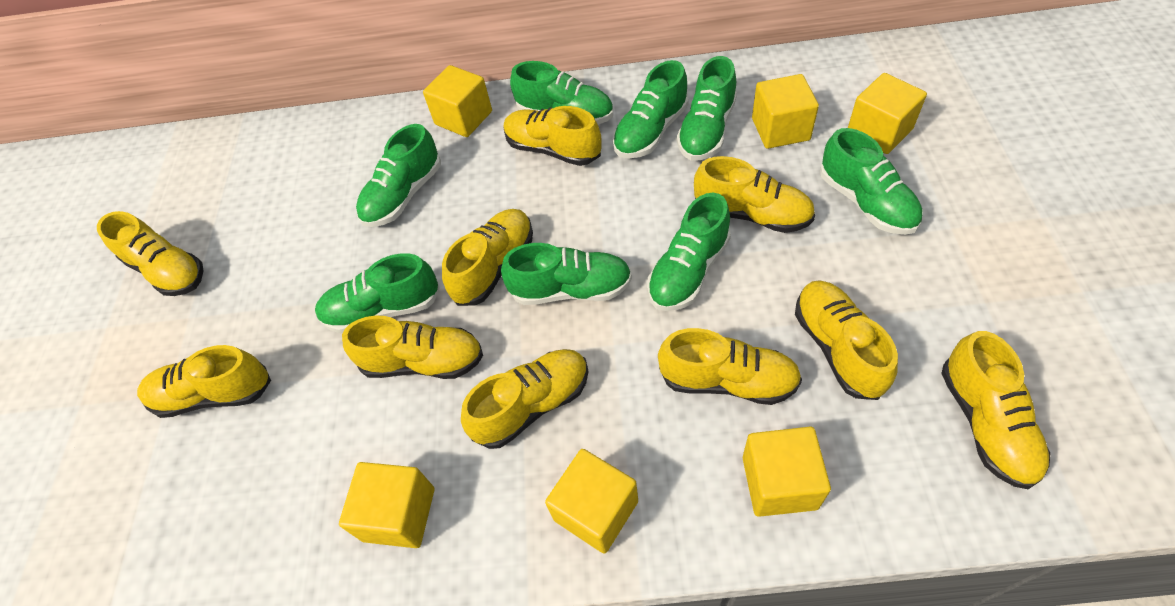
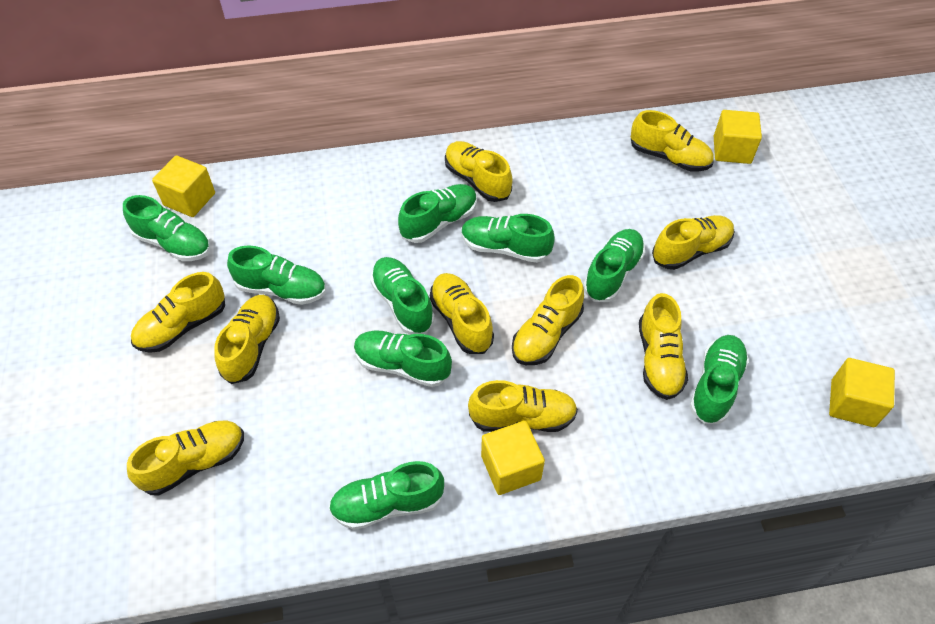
green shoe: [315,253,440,333] [356,124,441,227] [501,243,632,305] [510,61,613,125] [613,60,689,159] [647,193,731,311] [677,56,737,161] [820,128,923,235] = 8 -> [123,195,210,261] [227,245,326,305] [328,461,444,530] [354,331,452,387] [370,257,435,335] [398,184,477,243] [461,214,554,263] [583,229,645,302] [690,335,749,424] = 9
yellow cube: [339,462,434,548] [423,65,492,137] [545,449,638,553] [743,427,831,517] [752,74,819,149] [848,73,927,154] = 6 -> [152,155,215,217] [481,421,545,495] [714,110,762,164] [829,358,895,427] = 4

